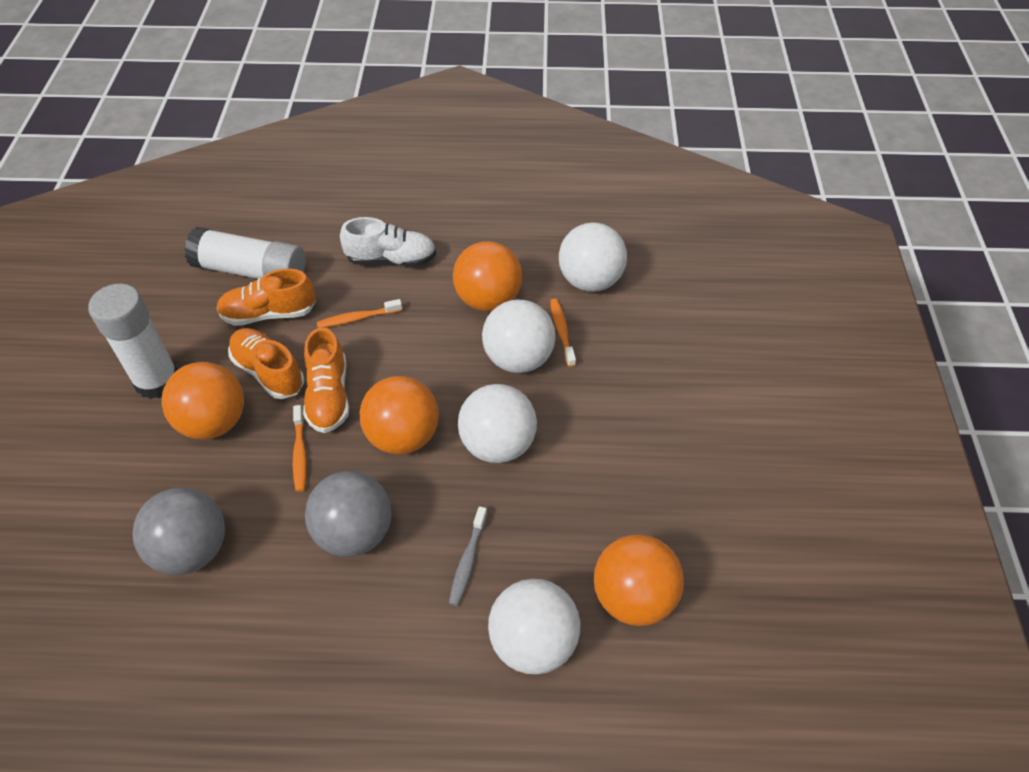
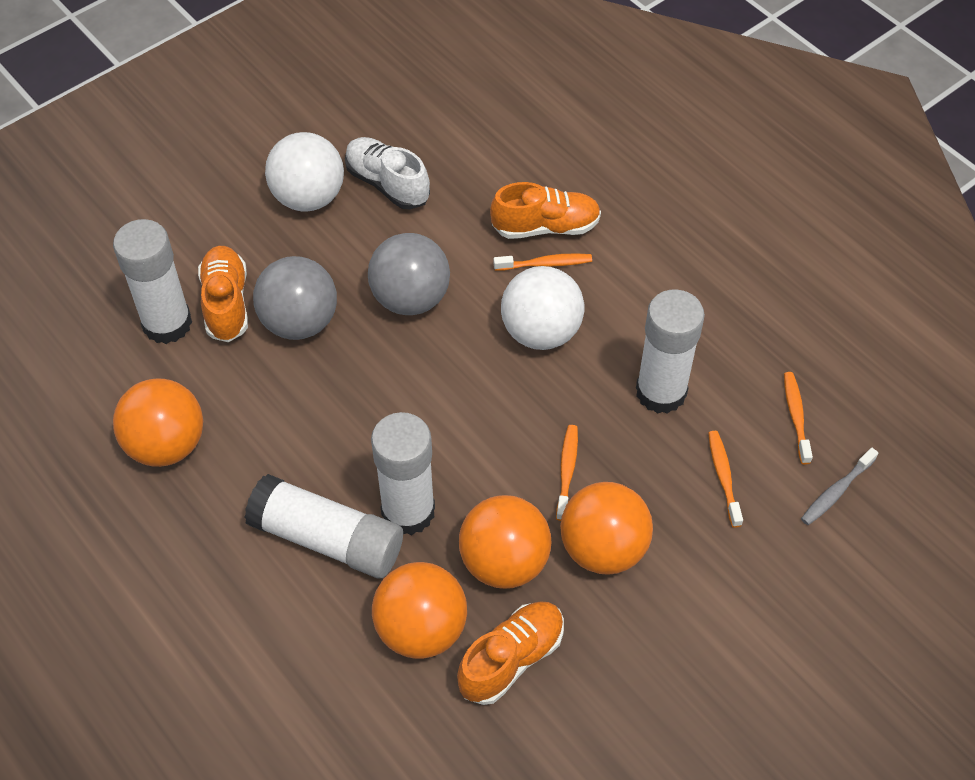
orange toothbrush: [293,405,307,492] [317,299,402,328] [550,299,576,367] = 3 -> [494,253,592,271] [556,425,578,521] [708,431,743,528] [784,372,813,464] = 4
white ball: [458,384,537,463] [482,300,555,373] [488,579,580,674] [559,223,627,292] = 4 -> [265,132,344,211] [501,266,584,350] = 2
white glue stick: [88,284,178,399] [184,227,306,279] = 2 -> [113,219,192,344] [244,474,403,578] [371,412,435,535] [636,289,705,414] = 4

